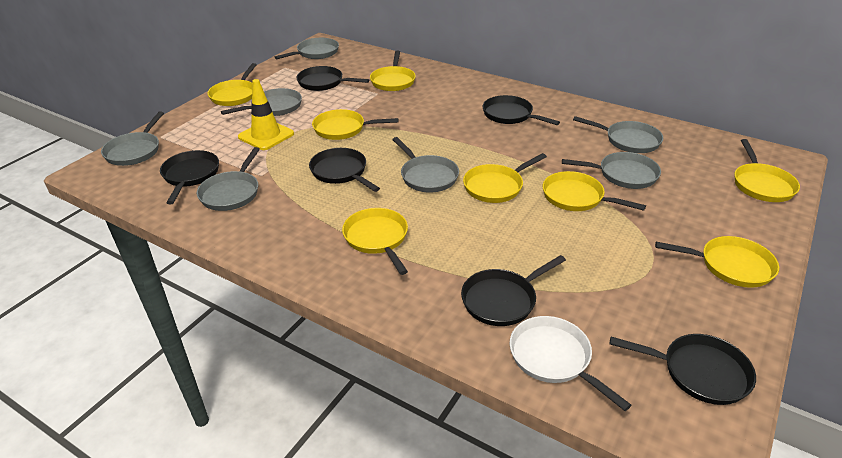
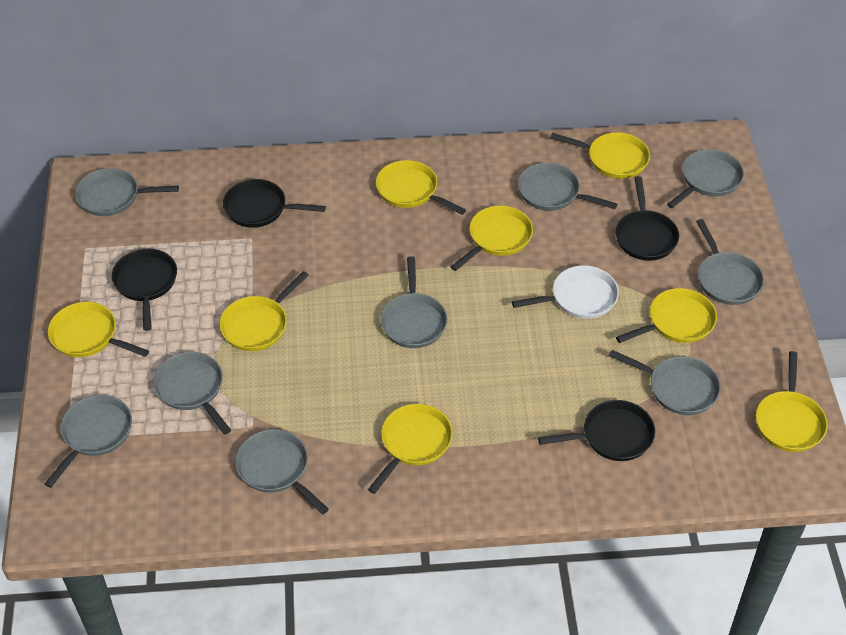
black pan: [160,150,219,204] [296,66,369,91] [309,148,380,192] [461,255,566,326] [483,95,560,125] [610,334,756,405] = 6 -> [112,249,177,331] [223,179,326,228] [538,400,655,461] [615,176,679,261] = 4
grey pan: [101,111,164,166] [197,147,260,211] [221,88,302,116] [275,38,339,59] [392,137,459,193] [562,152,661,189] [573,116,663,153] = 7 -> [44,395,132,488] [75,168,179,216] [153,352,231,435] [235,429,329,514] [381,256,447,348] [518,163,618,211] [609,350,721,415] [667,149,744,208] [696,219,764,305] = 9
yellow traffic cone: [238,79,294,150] = 1 -> none = 0

